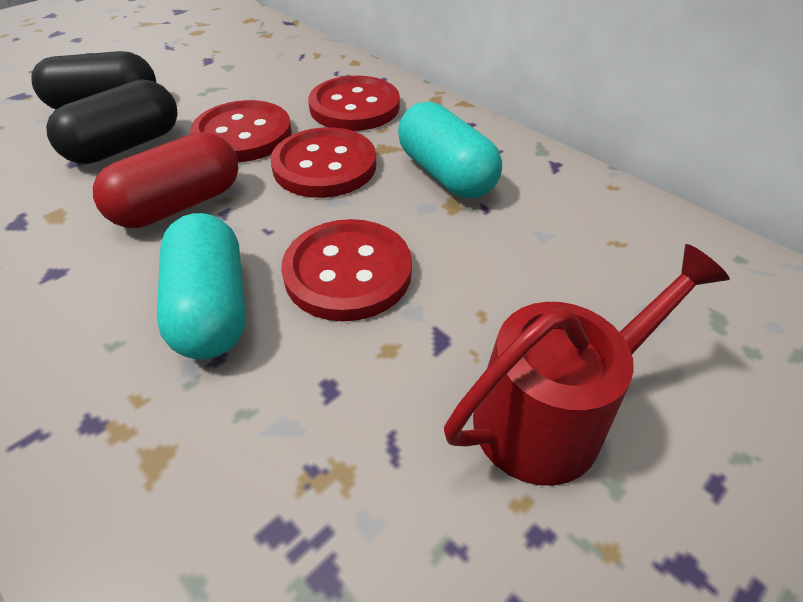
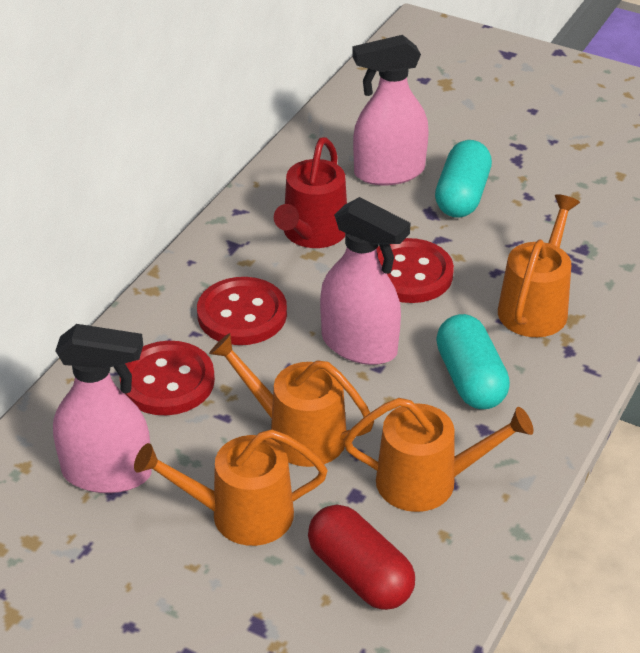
black capsule: [31,51,156,109] [46,79,178,164] = 2 -> none = 0
orange watering can: none = 0 -> [134,429,327,546] [209,333,374,467] [344,398,533,512] [498,194,580,337] = 4
pink spray bottle: none = 0 -> [53,324,152,493] [320,197,410,365] [352,35,429,185] = 3
red button: [190,100,292,162] [270,127,376,198] [281,219,412,321] [308,75,400,131] = 4 -> [119,341,215,415] [197,277,287,345] [377,238,454,303] = 3

